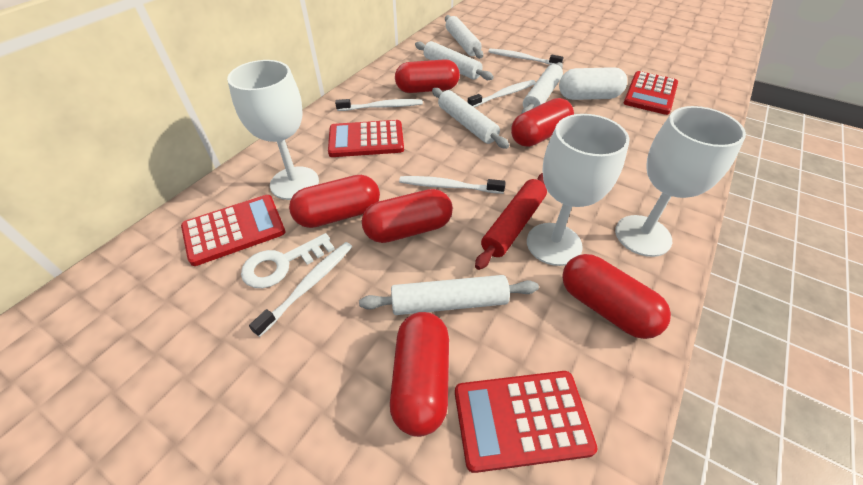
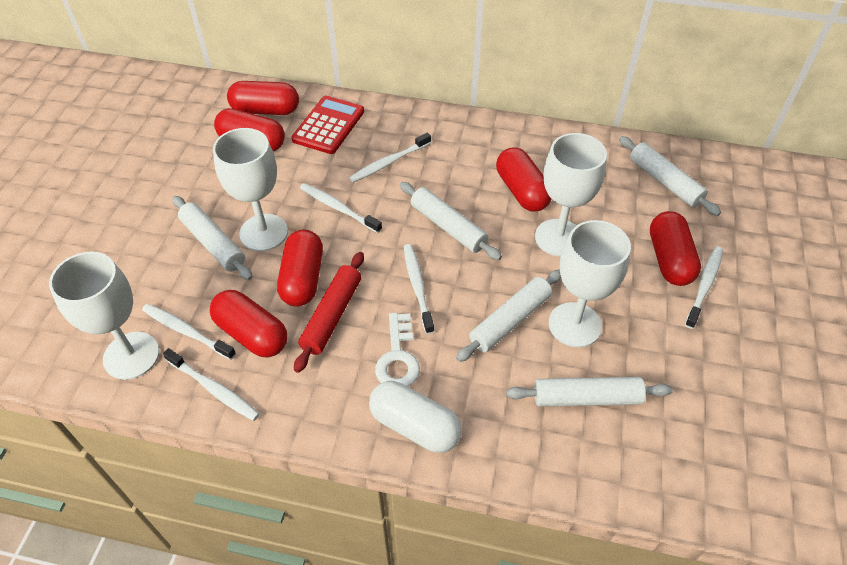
red calculator: [181,195,286,266] [328,120,404,157] [455,371,598,473] [624,71,678,115] = 4 -> [291,96,364,154] = 1
white goblet: [227,60,319,200] [527,114,630,266] [615,106,746,257] = 3 -> [49,252,159,380] [213,128,288,251] [535,133,607,257] [549,220,631,347] = 4
white toothbrush: [249,242,352,337] [335,99,423,111] [399,176,505,194] [467,80,536,107] [488,49,564,65] = 5 -> [142,304,236,360] [163,348,260,421] [300,183,382,233] [349,133,431,183] [404,244,434,334] [685,246,723,329] = 6

